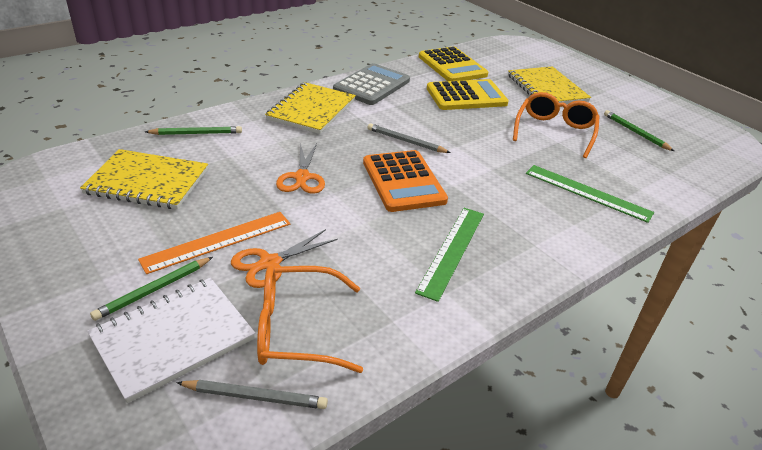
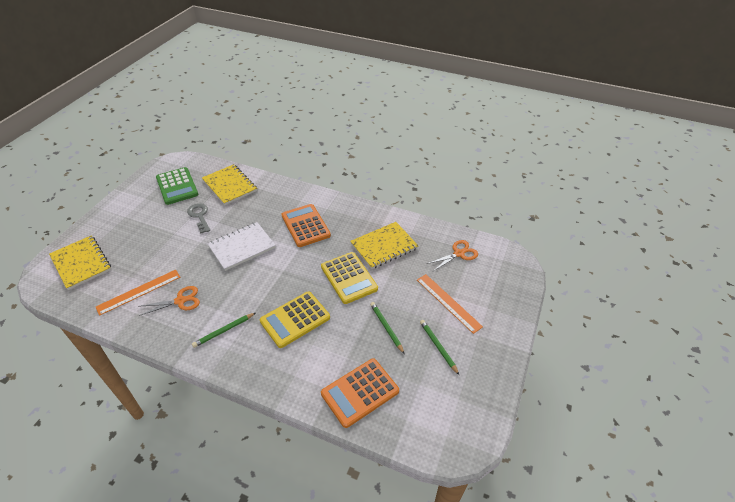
green calculator: none = 0 -> [156,167,198,205] = 1
green ruler: [415,208,484,302] [526,165,654,223] = 2 -> none = 0
grey calculator: [333,63,410,105] = 1 -> none = 0
grey key: none = 0 -> [187,203,210,233] = 1
grey pencil: [176,380,328,409] [367,123,451,153] = 2 -> none = 0
orange calculator: [363,150,448,212] = 1 -> [282,204,331,247] [321,359,399,428] = 2
orange glasses: [257,265,363,373] [513,92,600,158] = 2 -> none = 0
orange ruler: [138,212,290,274] = 1 -> [96,270,181,316] [417,274,483,334] = 2

